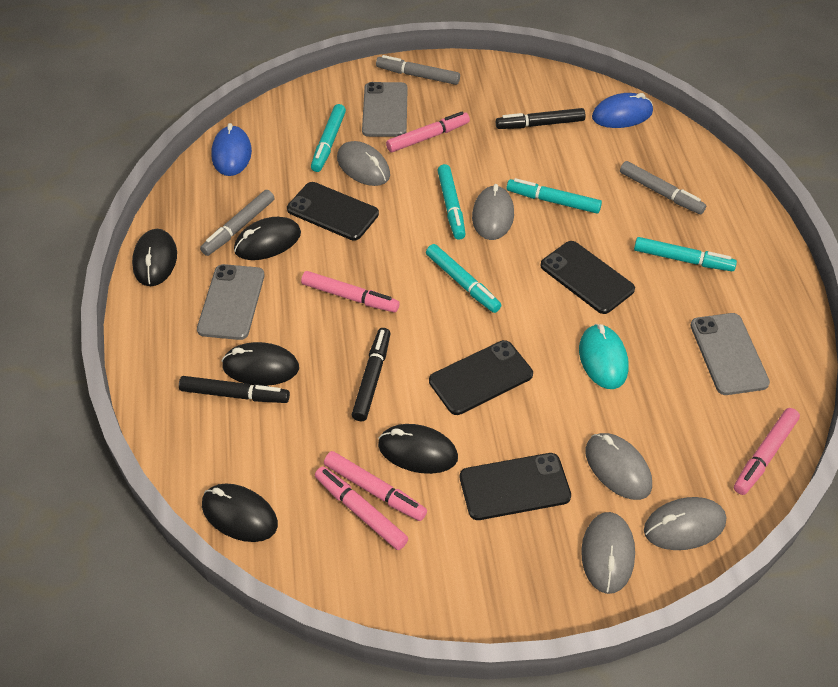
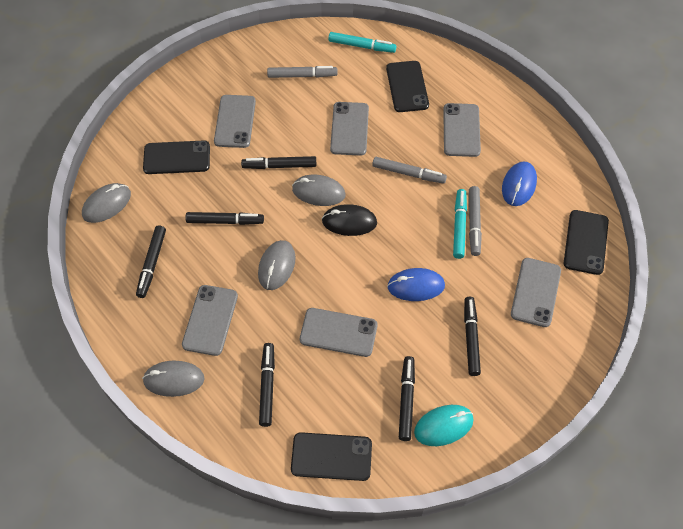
black marker: [179,376,290,403] [352,328,391,421] [496,108,586,129] = 3 -> [136,225,166,298] [185,212,264,225] [241,156,316,169] [259,343,275,427] [399,356,415,441] [464,297,481,376] = 6
black mouse: [132,229,177,286] [202,484,278,542] [222,342,299,386] [234,217,301,260] [378,424,458,474] = 5 -> [322,204,377,236] = 1
grey mouse: [337,141,390,186] [472,184,514,240] [581,512,635,594] [585,433,652,500] [644,497,726,550] = 5 -> [82,183,131,223] [142,361,205,397] [258,240,296,290] [292,175,345,206] = 4
grey phone: [197,264,265,340] [362,82,408,137] [690,313,770,395] = 3 -> [182,285,238,356] [214,95,256,148] [300,308,377,357] [330,102,369,156] [443,103,481,157] [511,258,561,327] = 6
pink marker: [301,271,400,313] [315,466,408,550] [324,451,427,521] [386,112,470,152] [734,408,800,495] = 5 -> none = 0
turquoise marker: [311,104,346,172] [426,244,501,313] [437,164,466,240] [506,178,602,214] [634,237,737,271] = 5 -> [328,32,396,53] [453,189,467,259] = 2

